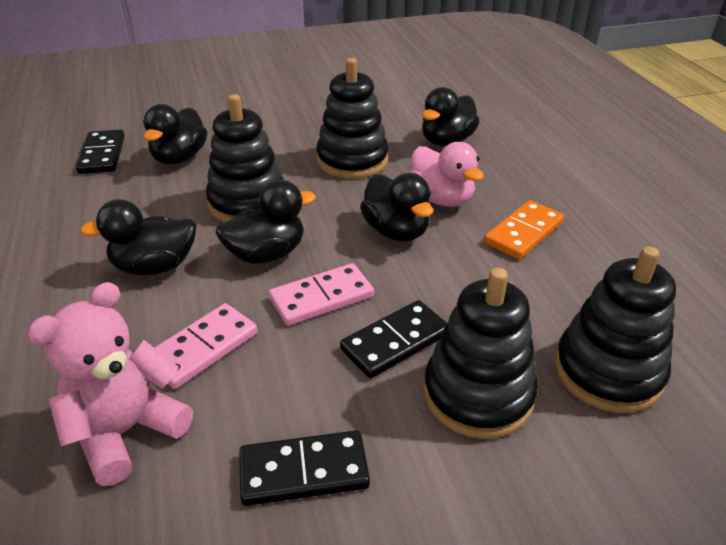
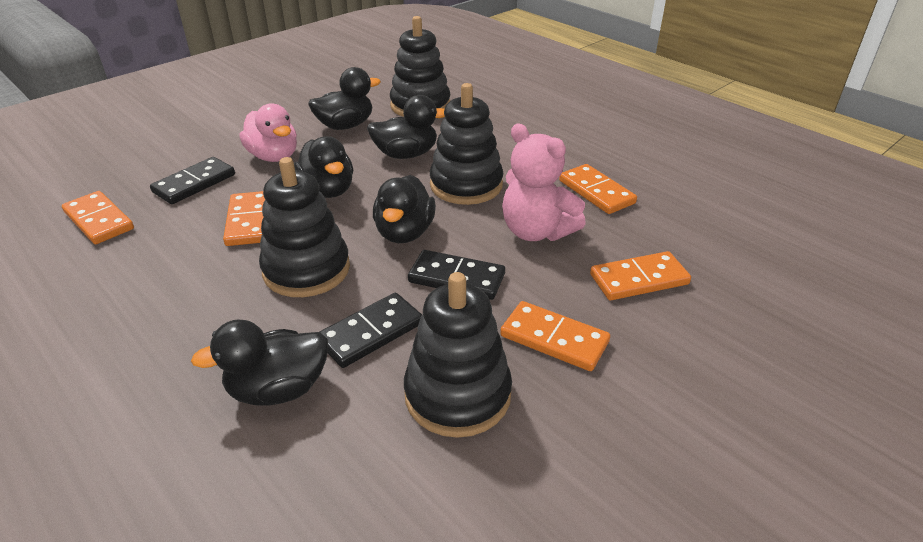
orange domino: [484,200,564,260] = 1 -> [62,191,134,244] [223,191,265,246] [500,301,610,371] [559,164,637,214] [590,251,691,300] = 5
pink domino: [154,303,257,389] [269,263,374,326] = 2 -> none = 0

